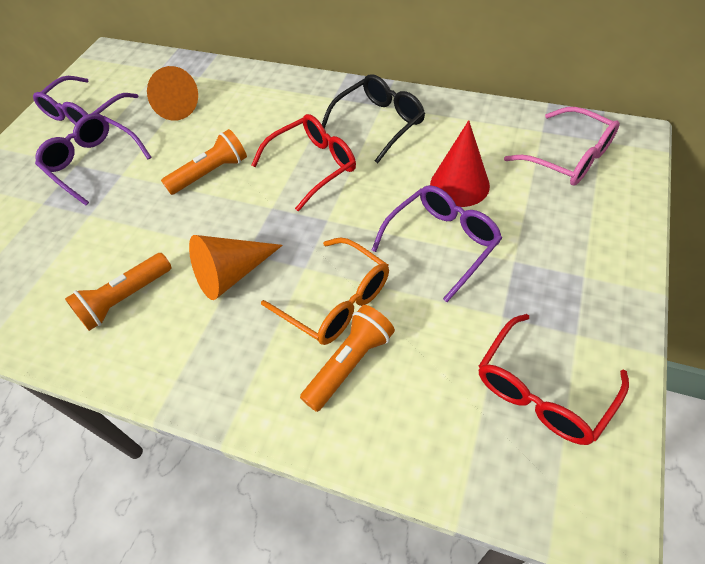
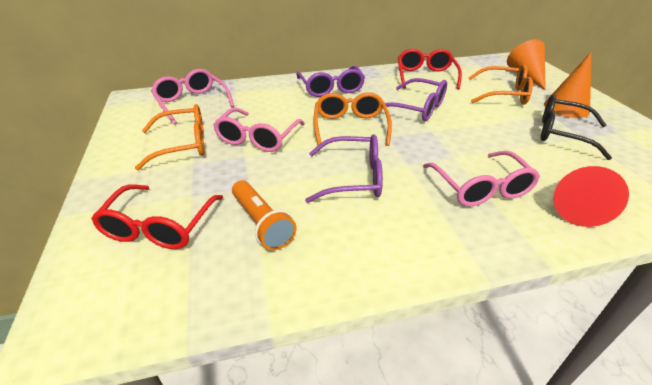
orange flashlight: [65,253,172,331] [161,129,247,195] [300,305,395,412] = 3 -> [232,180,297,250] = 1
orange glasses: [261,238,389,345] = 1 -> [135,104,205,170] [314,92,392,146] [468,64,533,104] = 3
pink glasses: [504,107,620,186] = 1 -> [151,69,234,125] [213,108,305,152] [423,151,540,207] = 3

